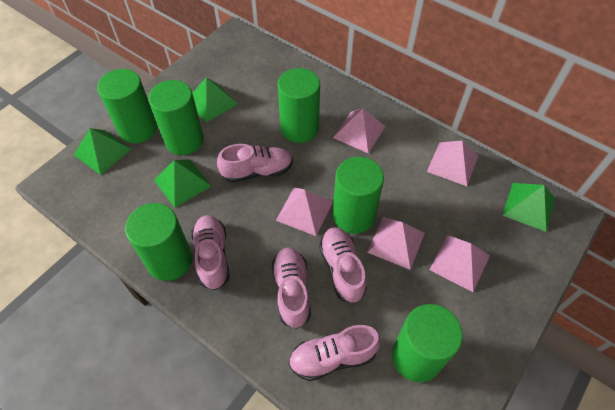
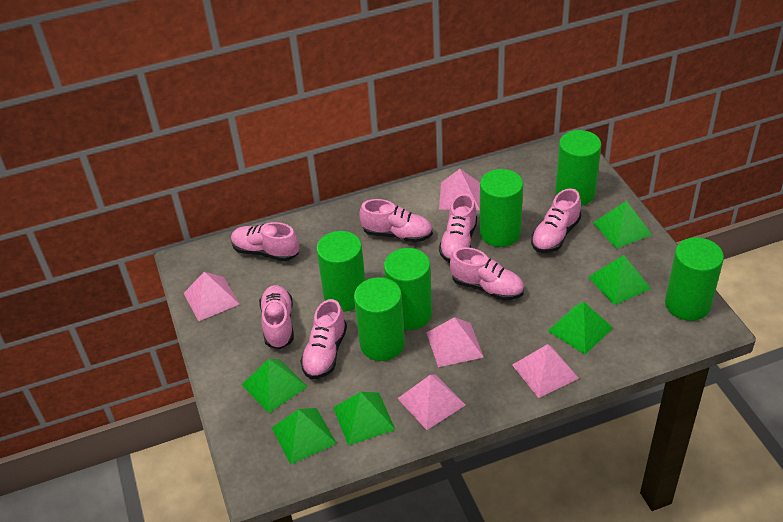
green pyramid: [74,128,131,175] [154,159,211,208] [193,77,238,123] [502,183,555,232] = 4 -> [242,359,307,413] [272,408,337,464] [333,392,396,446] [548,302,613,355] [588,255,651,305] [593,201,652,249] = 6
pink shoe: [191,215,230,290] [217,144,293,183] [272,248,311,329] [289,325,381,381] [319,227,367,303] = 5 -> [231,222,299,261] [259,285,294,349] [300,299,347,379] [360,199,433,242] [439,194,477,263] [450,247,524,300] [531,188,581,253] = 7

